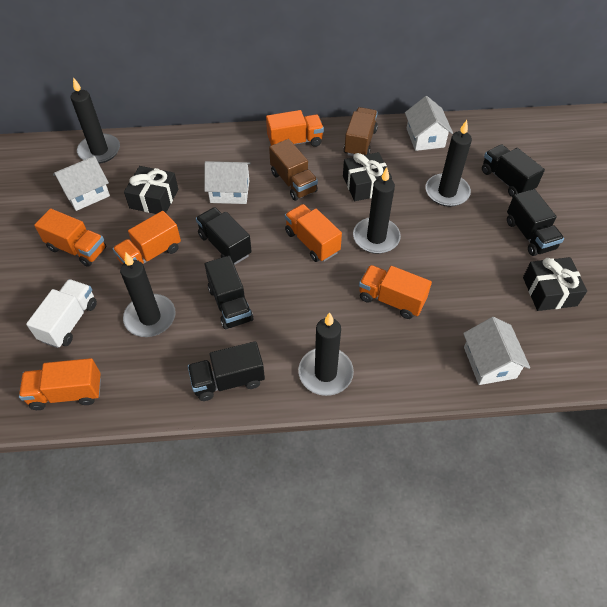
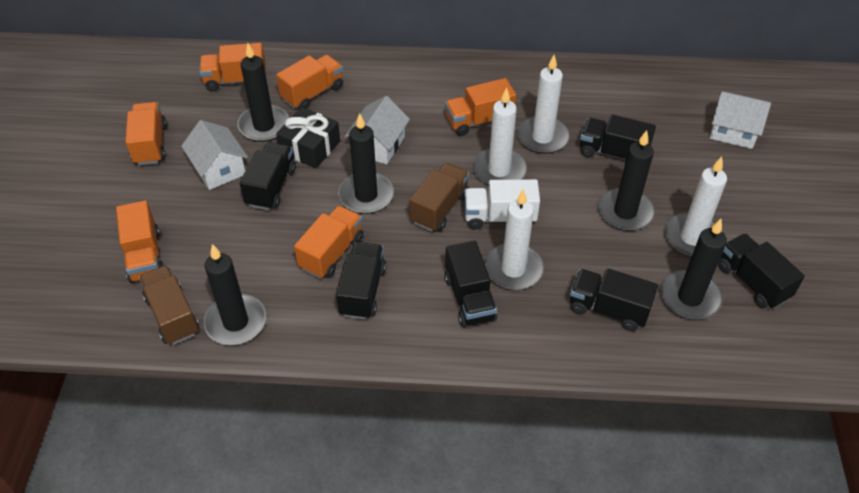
black gift: [124,166,178,214] [343,152,392,201] [523,257,587,311] = 3 -> [276,107,340,168] = 1
black truck: [188,341,265,401] [196,207,252,265] [205,256,253,329] [482,144,545,197] [507,189,564,256] = 5 -> [240,142,296,210] [336,242,387,320] [445,241,497,327] [570,268,658,331] [580,115,656,163] [718,233,805,309] = 6
white candle: none = 0 -> [472,87,527,185] [484,189,544,290] [517,55,570,154] [664,157,727,257] = 4
white house: [53,156,110,211] [204,161,251,204] [405,96,453,151] [463,317,530,385] = 4 -> [181,120,248,190] [345,96,410,164] [710,91,771,149] = 3

